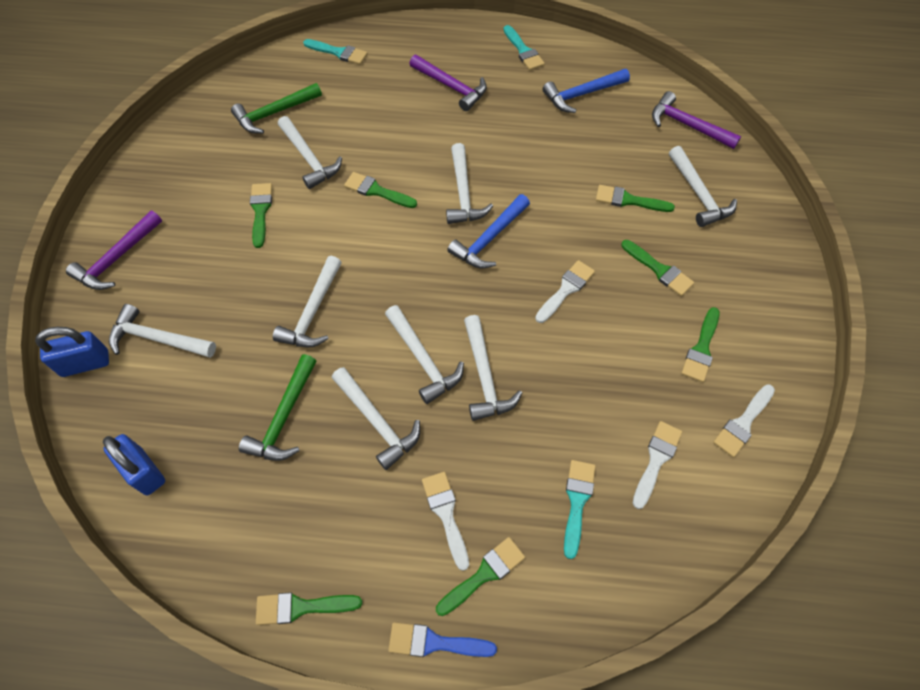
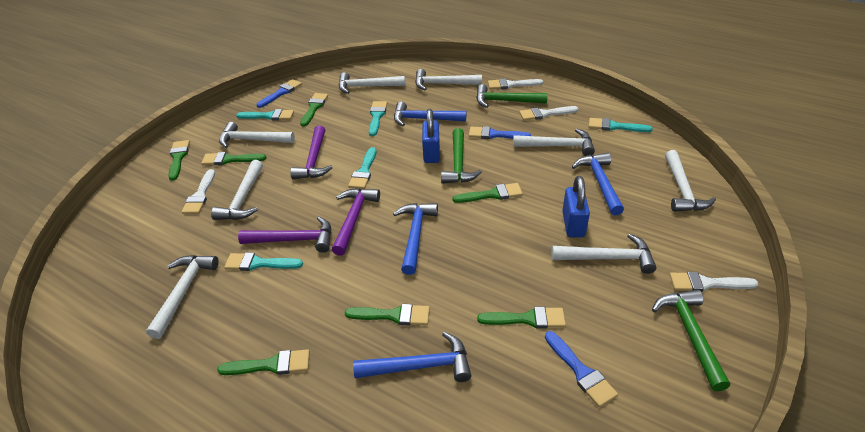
blue brush: [388,622,497,657] = 1 -> [256,79,302,108] [469,126,531,139] [545,331,618,407] = 3
blue hammer: [447,194,530,269] [542,69,630,113] = 2 -> [353,332,472,382] [393,203,438,275] [394,102,466,126] [572,153,624,215] = 4
green hammer: [231,83,322,134] [239,354,316,461] = 2 -> [441,128,482,184] [476,84,548,108] [652,290,730,391] = 3
turquoise brush: [303,39,368,65] [504,25,545,70] [564,460,596,559] = 3 -> [224,252,303,271] [236,109,294,121] [348,147,376,189] [369,101,387,136] [589,118,653,132] = 5

